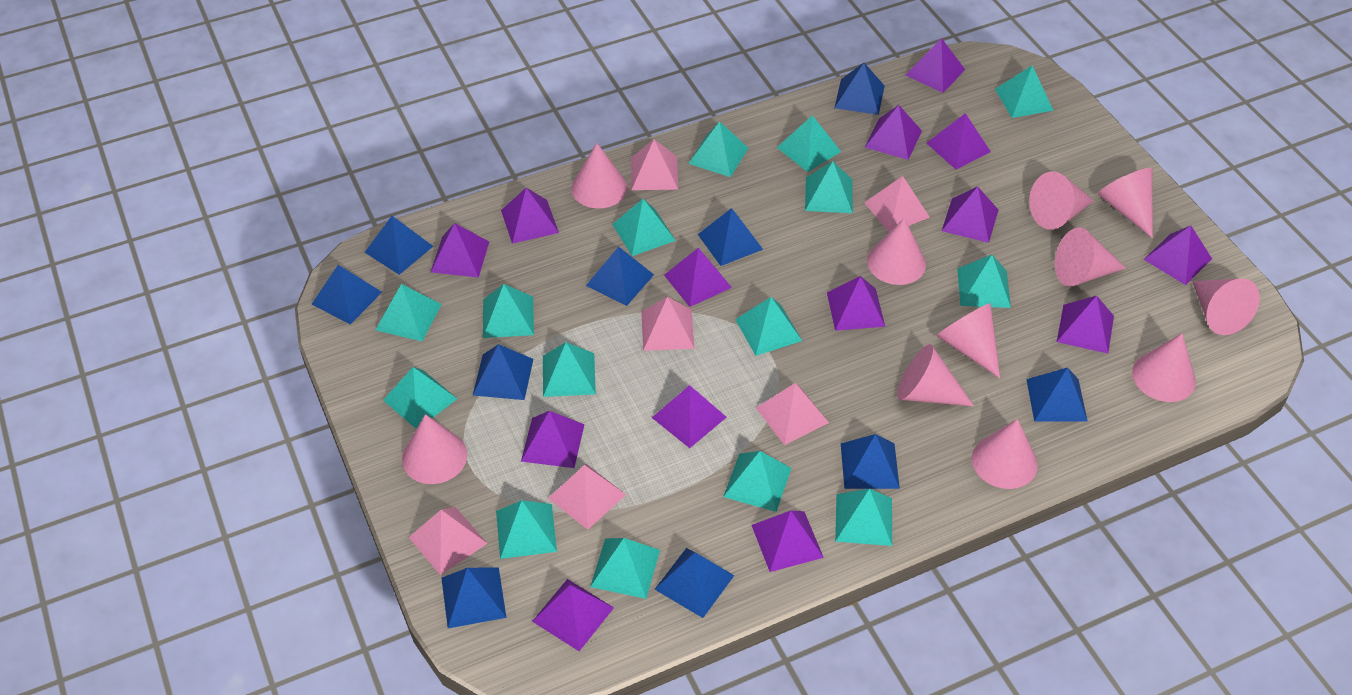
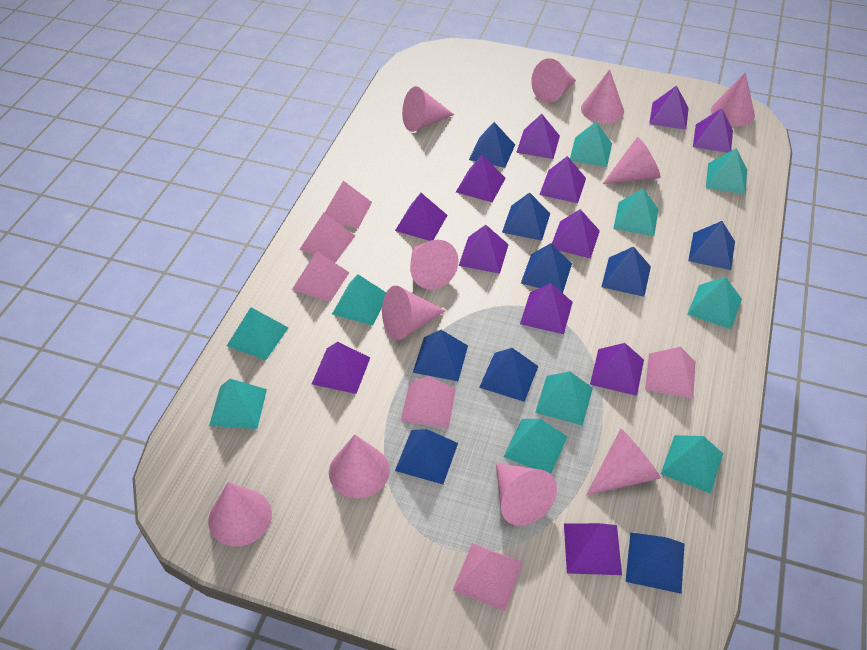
blue pyramid: [312,265,382,324] [364,216,433,275] [441,568,506,628] [473,344,533,400] [586,247,654,306] [654,548,734,618] [698,208,763,266] [834,63,885,115] [841,434,900,489] [1026,367,1087,422] = 10 -> [395,429,458,484] [413,330,468,381] [469,122,515,168] [479,348,538,402] [502,192,550,241] [521,243,572,293] [601,247,651,297] [626,532,684,594] [688,221,735,270] = 9
purple pyramid: [431,223,489,278] [501,188,559,244] [521,411,585,468] [532,579,614,651] [652,385,727,448] [664,248,732,307] [752,511,824,572] [827,276,885,331] [865,105,922,160] [906,38,965,93] [927,113,991,170] [942,186,998,243] [1057,296,1114,353] [1143,226,1212,285] = 14 -> [312,342,370,394] [395,193,447,241] [456,155,505,202] [459,225,509,274] [516,114,560,159] [520,283,573,334] [539,156,586,203] [552,209,600,258] [564,523,622,575] [590,343,644,396] [649,85,689,130] [693,108,733,153] = 12
turquoise pyramid: [376,284,442,341] [383,367,457,429] [483,284,534,338] [496,500,557,559] [543,342,596,397] [590,538,660,599] [612,199,676,256] [688,121,748,177] [723,451,791,512] [735,297,802,356] [777,115,841,172] [805,161,853,213] [835,489,892,546] [957,255,1011,308] [995,66,1054,118] = 15 -> [209,379,267,429] [227,307,289,360] [332,274,386,326] [503,419,568,474] [535,371,593,426] [570,122,612,167] [613,188,659,236] [661,435,723,494] [688,277,742,329] [706,148,747,195] = 10

